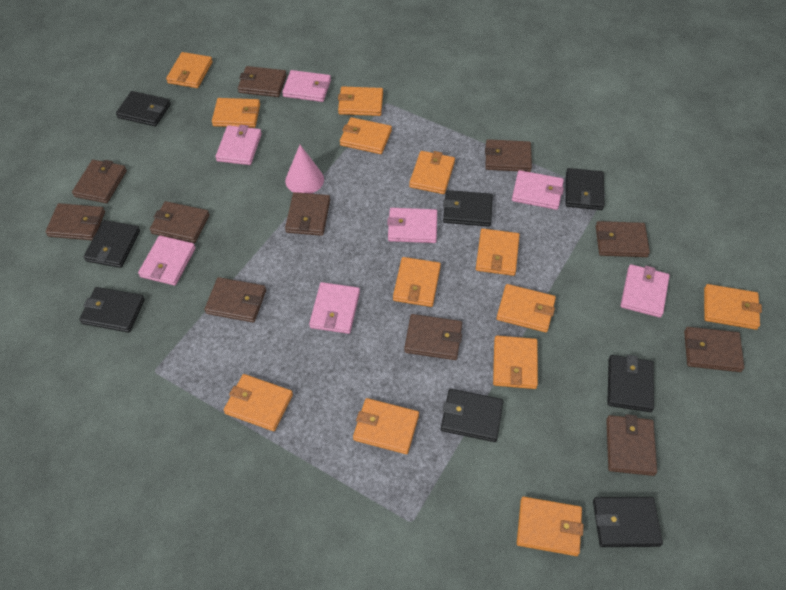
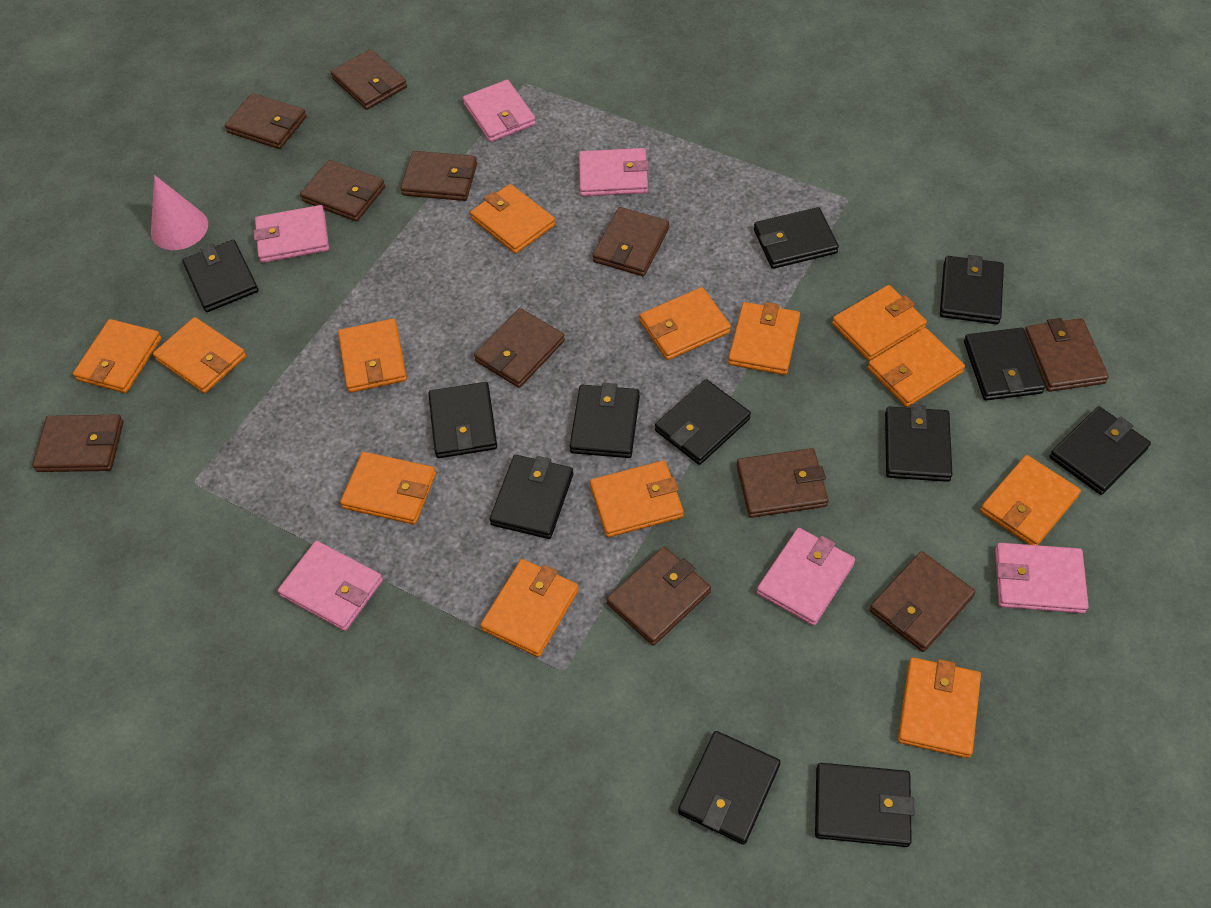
black wallet: [79,287,145,332] [84,220,140,268] [116,91,171,126] [441,389,503,442] [443,190,493,227] [565,168,605,210] [593,497,663,547] [607,355,654,412] = 8 -> [182,240,258,312] [428,382,497,458] [489,455,573,539] [570,383,640,458] [655,379,751,465] [678,731,781,845] [754,207,839,269] [815,763,914,847] [885,404,952,482] [940,255,1004,324] [964,328,1046,401] [1050,406,1151,495] = 12
pink wallet: [138,235,196,286] [216,125,262,165] [282,70,331,102] [309,282,360,334] [387,208,437,243] [512,170,564,210] [621,264,670,318] = 7 -> [253,205,329,263] [278,541,383,631] [463,80,536,142] [579,148,649,196] [757,528,855,626] [995,543,1089,613] = 6

